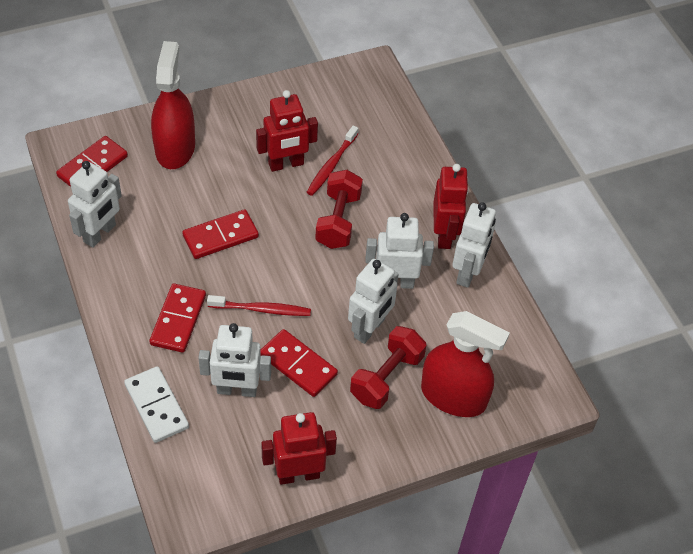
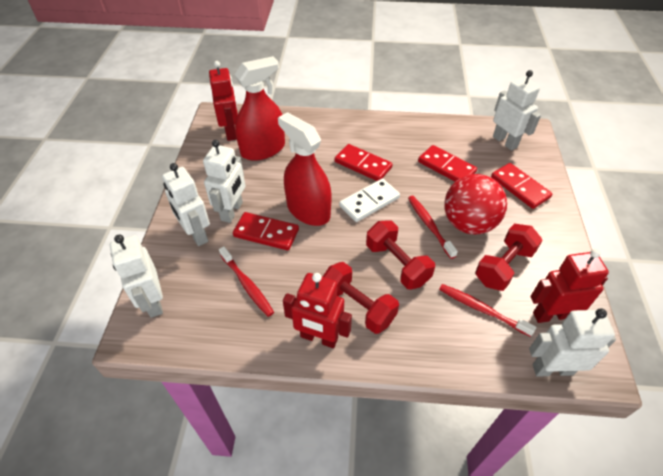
red ball: none = 0 -> [444,174,507,234] = 1
red dumbbell: [315,170,363,249] [350,326,426,409] = 2 -> [323,262,399,334] [366,220,435,290] [475,224,543,291] = 3
red toothbrush: [207,295,311,316] [307,125,358,196] = 2 -> [219,246,274,317] [408,196,458,259] [439,284,536,337] = 3

